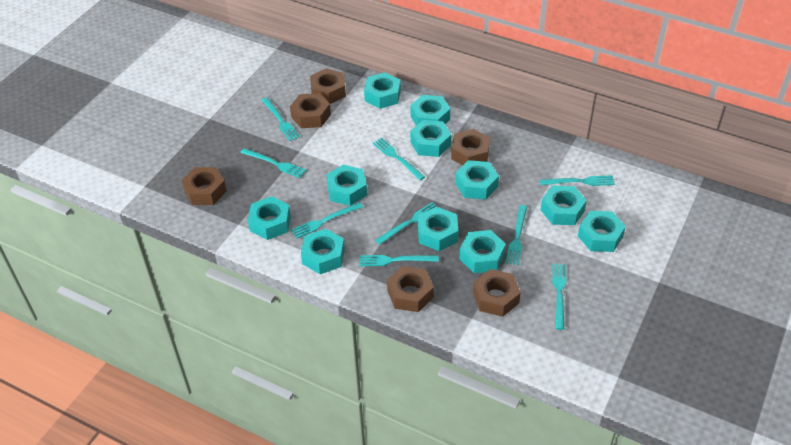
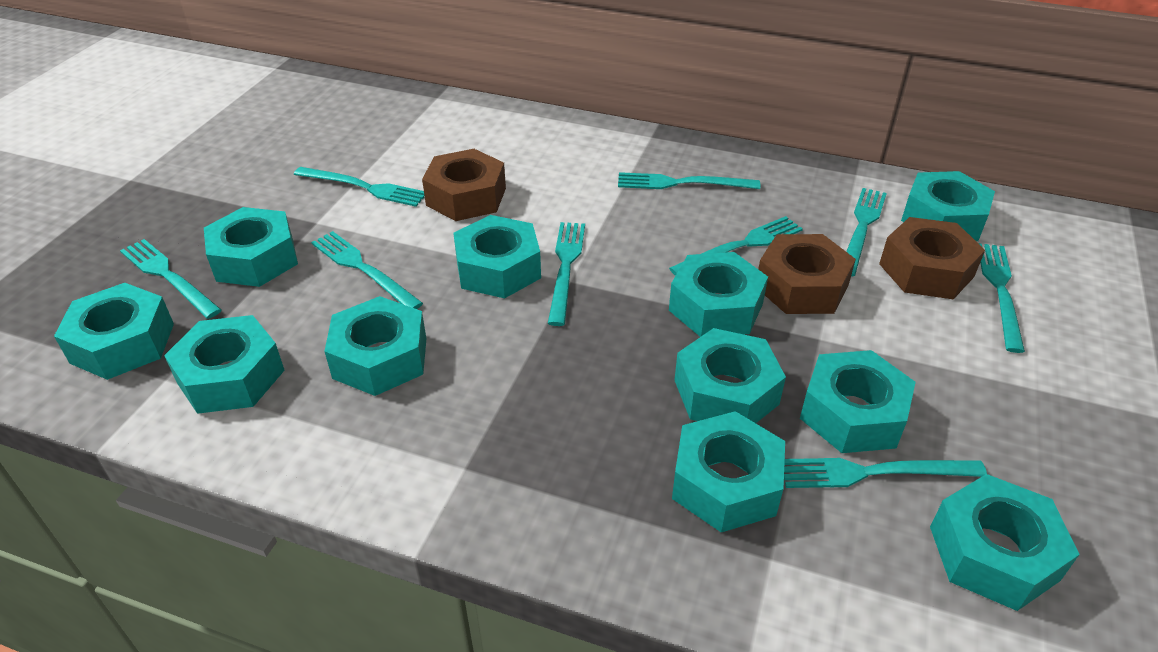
brown nut: [181,167,227,205] [290,93,331,128] [310,68,346,104] [387,266,434,312] [451,129,490,165] [473,269,521,317] = 6 -> [422,149,506,221] [758,234,856,314] [879,217,985,299] = 3

